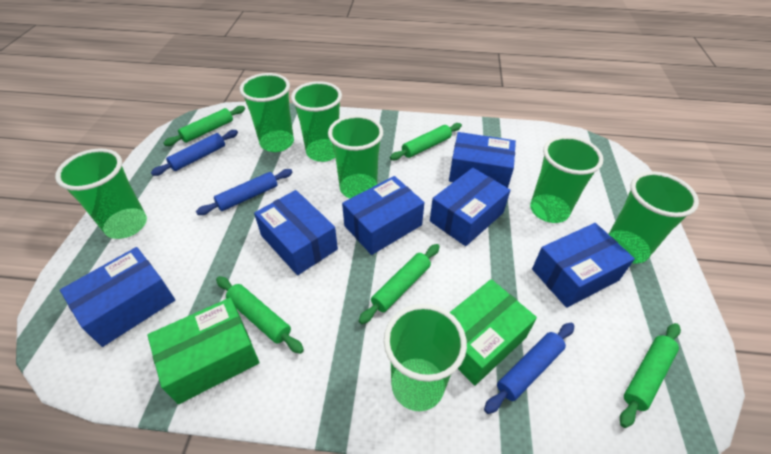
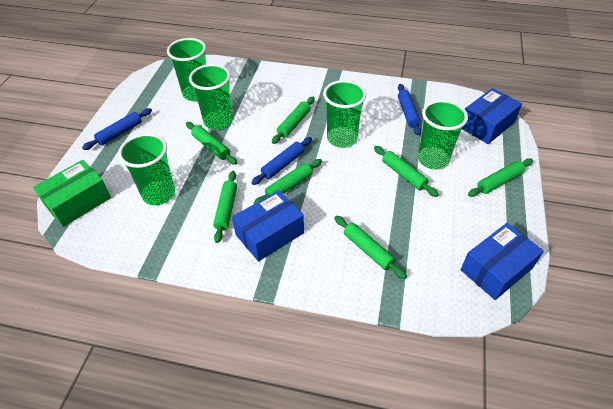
blue box: [60,247,175,347] [254,190,338,275] [342,176,425,255] [430,168,510,246] [449,132,516,188] [532,223,635,308] = 6 -> [232,190,304,262] [461,223,544,300] [462,88,522,144] = 3
green box: [147,298,260,404] [449,279,537,386] = 2 -> [33,160,111,227] = 1
green cup: [55,149,147,239] [240,73,294,152] [291,81,342,162] [328,115,383,198] [384,304,467,411] [530,136,603,223] [609,171,699,264] = 7 -> [118,133,175,205] [167,38,206,101] [189,64,233,130] [323,80,366,148] [418,100,468,170] = 5
green rolling pin: [163,106,245,146] [216,276,304,354] [359,244,440,324] [390,123,462,160] [620,323,681,428] = 5 -> [186,122,237,165] [213,171,237,243] [254,159,322,204] [272,97,315,144] [334,216,407,279] [374,146,439,197] [468,158,533,197] = 7

